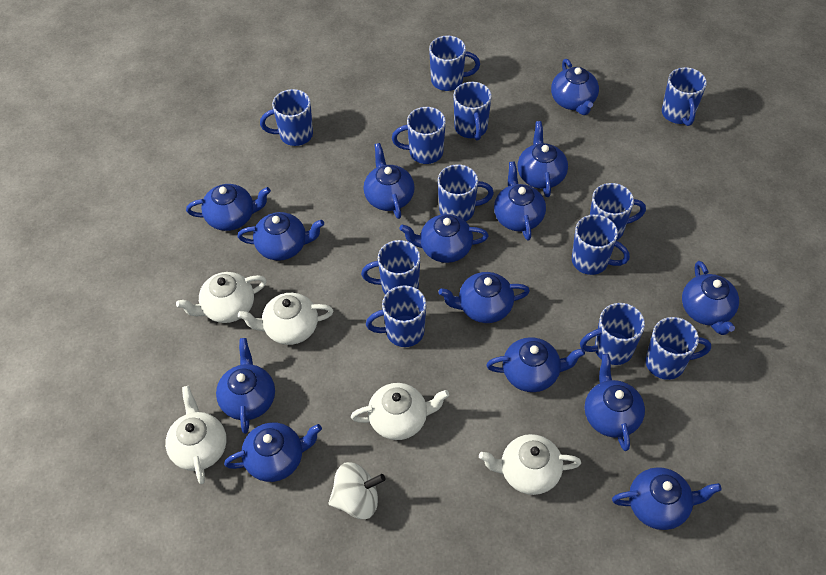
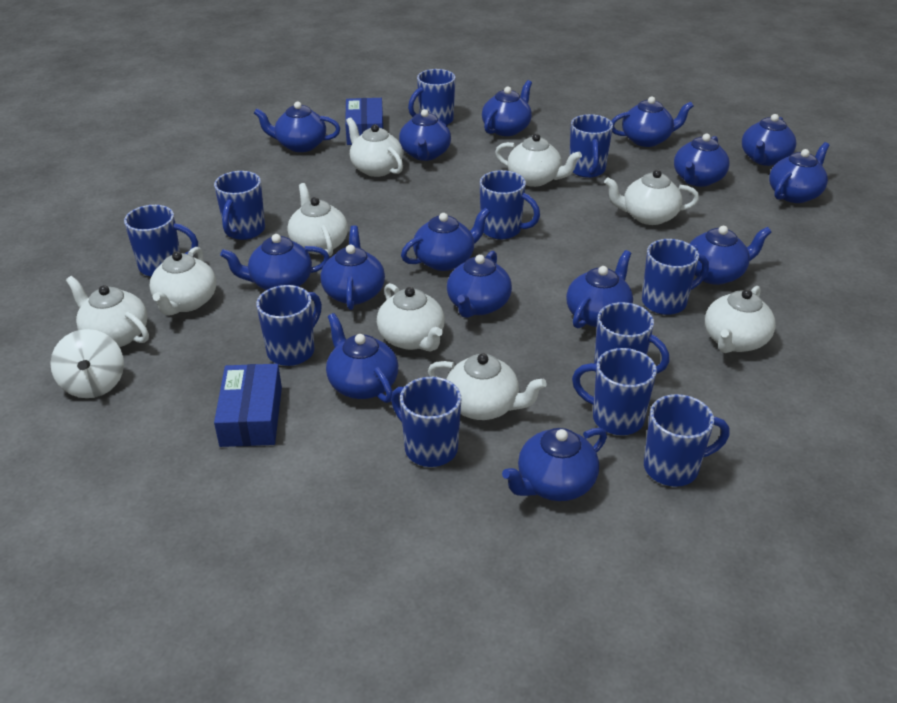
blue box: none = 0 -> [214,364,282,447] [345,98,383,145] = 2
blue mug: [260,89,313,146] [361,240,421,295] [366,285,426,347] [392,107,446,164] [429,35,480,91] [438,164,494,221] [453,82,492,141] [572,214,630,275] [580,303,645,365] [590,183,646,241] [645,317,711,380] [662,67,707,126] = 12 -> [124,205,198,277] [214,171,265,240] [256,285,322,366] [391,377,461,467] [408,69,456,126] [480,170,540,239] [569,114,613,178] [572,348,657,435] [594,302,670,374] [642,239,709,315] [644,394,730,487] = 11
blue teapot: [186,184,271,231] [216,338,275,434] [224,422,322,482] [237,212,324,261] [364,143,415,219] [399,214,489,263] [438,272,530,323] [486,337,585,392] [494,161,546,240] [518,121,568,197] [551,59,599,115] [585,354,645,451] [612,467,722,530] [682,261,739,335] = 14 -> [220,234,330,290] [254,102,341,152] [321,225,385,310] [326,313,398,403] [399,109,451,161] [401,208,490,271] [447,251,512,318] [482,80,532,136] [502,428,607,501] [566,250,633,328] [611,96,694,147] [674,134,730,187] [690,226,771,285] [742,114,797,166] [769,142,830,203] = 15
white teapot: [165,386,227,484] [176,272,267,323] [238,293,333,345] [351,383,449,440] [479,434,581,495] = 5 -> [66,276,149,347] [149,247,216,315] [287,183,348,256] [346,117,403,177] [377,283,445,351] [428,353,547,420] [495,134,582,187] [604,170,699,225] [705,286,776,353] = 9

